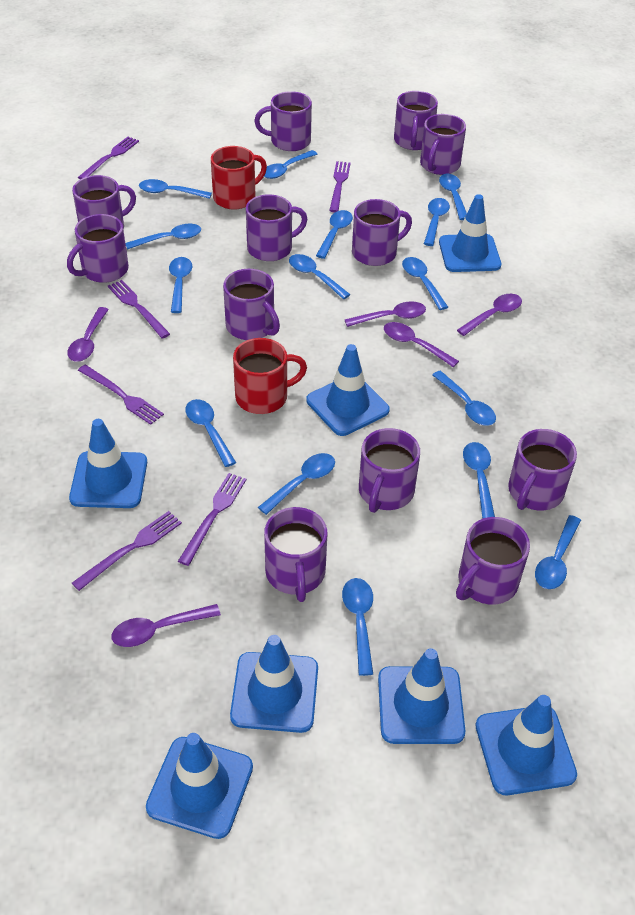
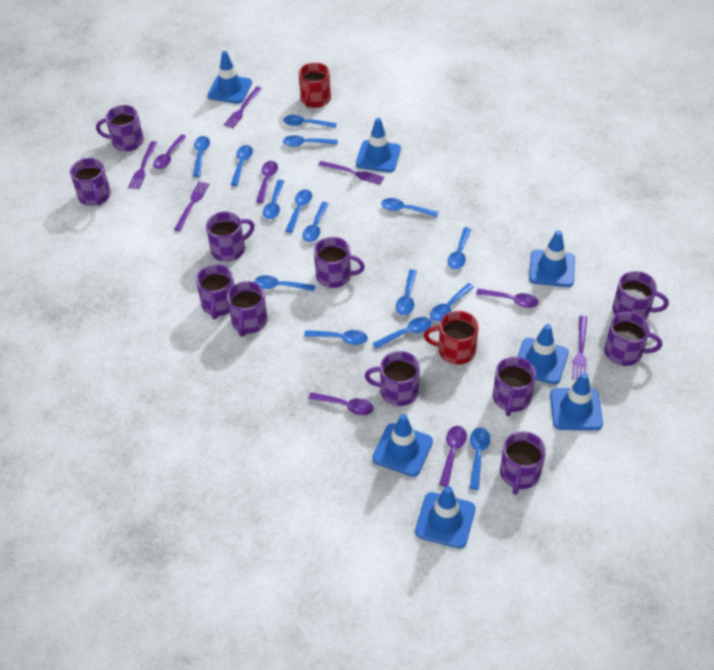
purple fork: [72,511,182,591] [78,137,139,179] [78,365,164,425] [108,280,170,338] [178,473,247,566] [329,161,350,213] = 6 -> [128,141,157,189] [174,181,209,231] [224,86,262,128] [318,161,384,185] [572,316,587,379] = 5
purple mug: [67,214,129,283] [72,175,136,229] [223,269,280,340] [246,194,308,261] [254,91,312,151] [264,507,327,602] [352,199,412,266] [359,428,420,513] [394,91,438,150] [420,114,466,175] [456,517,530,604] [508,429,577,511] = 12 -> [70,158,111,206] [96,105,144,151] [196,264,234,319] [206,212,255,262] [227,281,268,337] [314,237,365,288] [365,351,420,406] [493,357,536,416] [500,431,546,495] [604,312,662,366] [612,271,669,319] = 11

